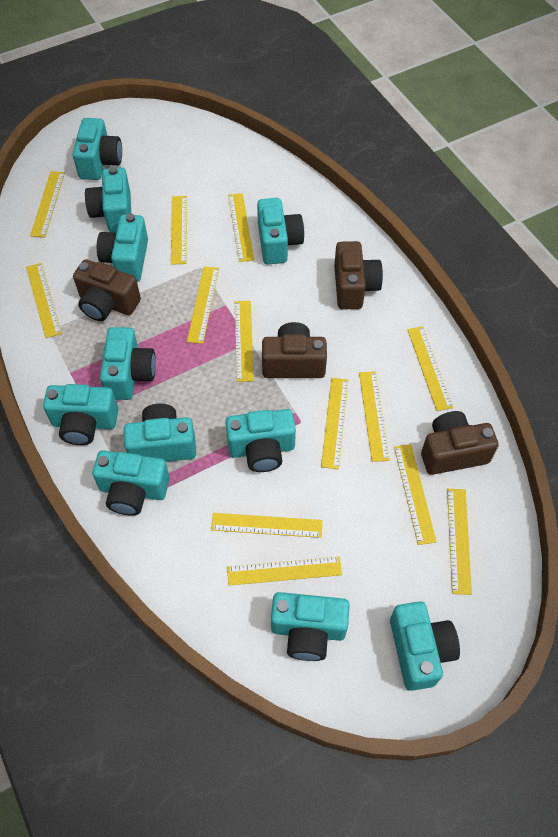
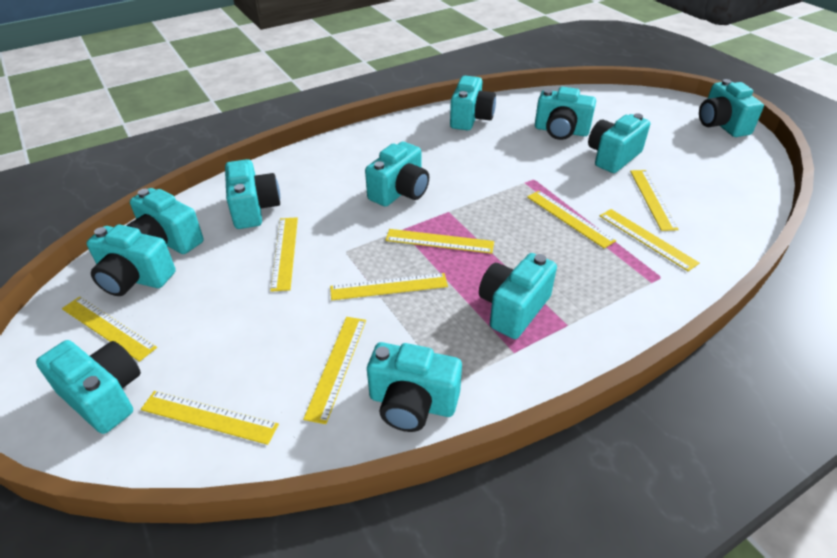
brown camera: [73,259,141,321] [262,322,327,378] [334,241,383,310] [421,411,499,475] = 4 -> none = 0
yellow ruler: [26,263,62,338] [30,171,65,237] [171,196,187,265] [187,266,219,344] [211,513,323,538] [227,557,342,585] [228,193,254,262] [235,301,254,382] [321,378,348,469] [359,371,390,462] [394,444,437,545] [407,326,453,411] [447,489,472,595] = 13 -> [62,297,157,362] [141,391,279,445] [270,217,298,292] [303,317,366,424] [330,273,448,300] [385,229,494,254] [527,191,616,248] [600,209,699,271] [630,170,679,231] = 9

